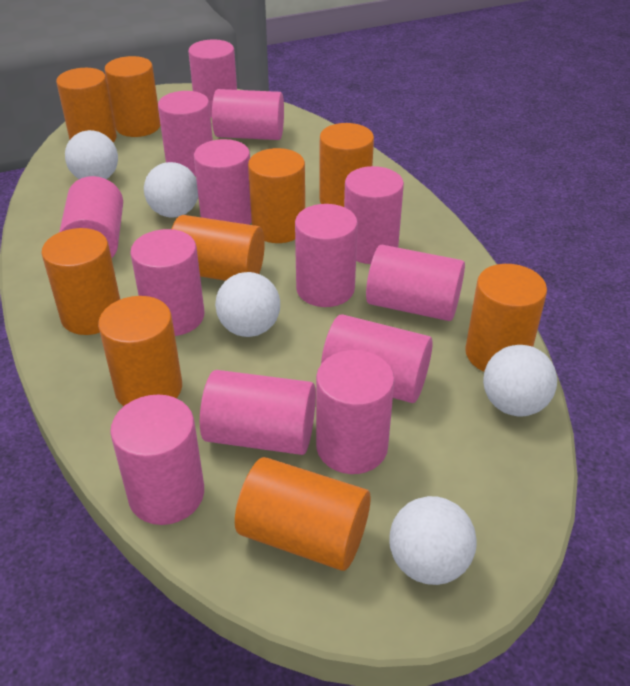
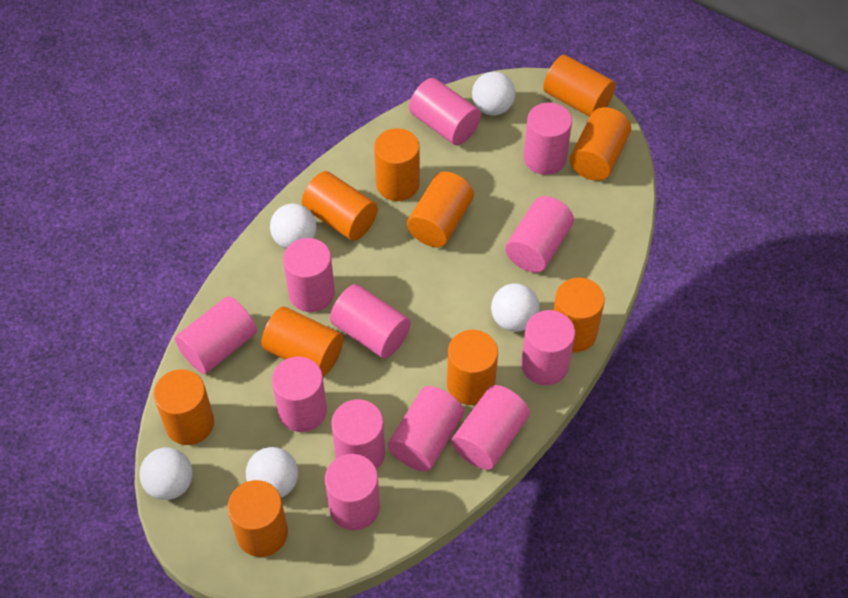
orange cylinder: [41,228,120,335] [56,68,117,142] [98,296,182,406] [105,56,161,137] [172,215,265,281] [235,457,371,571] [248,148,305,243] [319,123,374,207] [465,264,547,372] = 9 -> [154,369,214,445] [228,480,288,557] [261,307,343,377] [302,171,378,241] [374,128,420,201] [407,172,474,247] [447,330,498,405] [543,55,616,117] [553,278,605,352] [570,107,631,181] = 10
pink cylinder: [59,176,123,258] [110,395,204,525] [130,229,204,336] [158,91,213,176] [188,39,237,118] [194,139,252,225] [200,370,316,455] [212,89,284,140] [295,204,358,307] [316,350,395,474] [321,315,433,403] [344,166,404,264] [366,245,465,321] = 13 -> [175,296,257,374] [272,356,327,432] [283,238,335,312] [325,454,380,530] [330,284,411,358] [331,399,385,469] [388,386,464,472] [409,78,481,145] [451,385,530,470] [505,196,574,273] [521,310,575,385] [524,103,572,175] = 12

